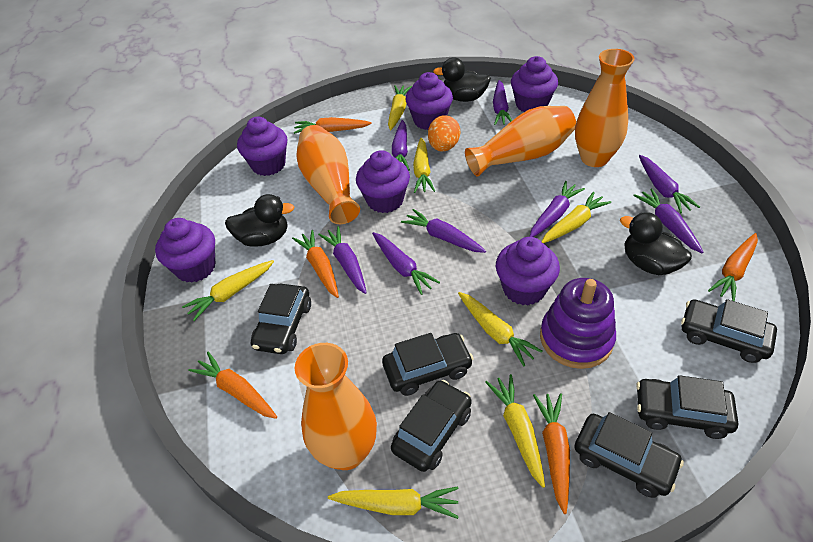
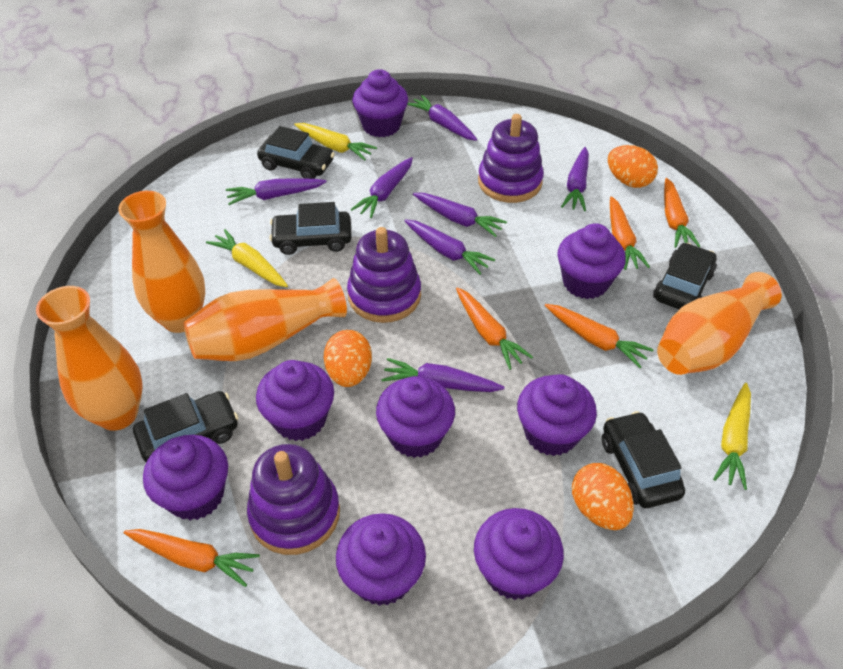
black car: [251,284,311,354] [382,333,474,396] [391,380,471,472] [574,412,684,498] [636,375,738,439] [681,299,777,363] = 6 -> [133,391,238,462] [257,126,335,179] [269,202,352,255] [602,411,685,508] [653,243,717,309] = 5
black duck: [225,194,294,247] [433,58,491,102] [620,212,692,275] = 3 -> none = 0
orange egg: [428,115,460,151] = 1 -> [324,330,372,387] [572,463,634,530] [608,145,658,188] = 3
purple carrot: [318,226,367,294] [372,232,440,295] [392,120,410,171] [401,209,486,253] [493,80,512,125] [530,181,585,237] [633,189,703,253] [639,155,700,213] = 8 -> [226,178,326,205] [351,157,413,218] [381,358,505,392] [405,220,495,275] [407,95,477,141] [413,193,507,237] [561,147,589,211] = 7
purple cupcake: [155,218,215,283] [237,116,288,176] [356,150,410,213] [405,72,453,130] [496,237,560,305] [511,56,558,112] = 6 -> [143,435,228,520] [256,360,334,441] [336,513,426,606] [352,69,408,137] [376,376,455,458] [474,508,564,600] [517,374,597,456] [557,223,626,299] = 8
purple stacking toy: [540,278,616,369] = 1 -> [247,444,340,555] [347,227,421,323] [478,114,544,203] = 3
yellow carrot: [182,260,274,321] [328,486,459,519] [388,85,412,130] [413,138,435,193] [458,292,543,366] [485,374,545,488] [542,192,611,243] = 7 -> [206,229,288,287] [294,123,377,161] [713,383,751,490] = 3

